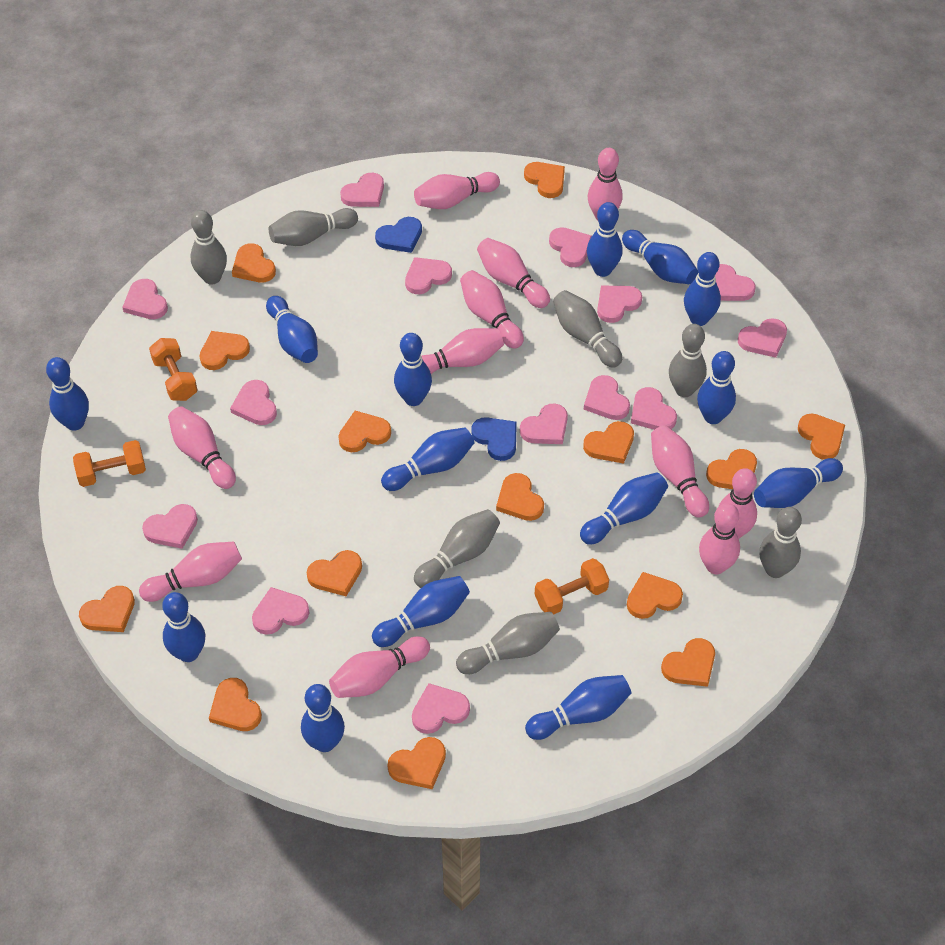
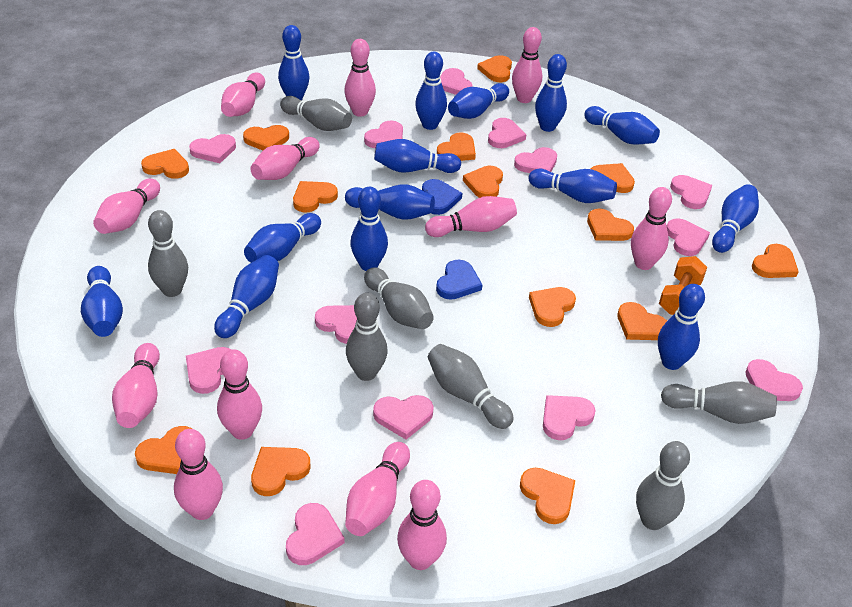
orange dumbbell: [73,440,146,487] [149,338,198,401] [535,558,609,615] = 3 -> [659,256,707,315] = 1
pink bowling pin: [139,541,242,602] [168,406,236,489] [329,636,430,698] [414,172,500,209] [421,328,504,374] [460,270,524,349] [477,238,550,308] [588,148,623,220] [651,425,709,518] [699,503,740,574] [718,468,757,539] = 11 -> [93,178,160,234] [112,343,160,428] [174,429,223,520] [217,349,262,440] [221,73,265,117] [250,137,320,180] [344,39,376,117] [345,442,410,536] [397,480,447,570] [425,196,517,237] [512,27,542,103] [631,187,672,270] = 12
pink heart: [122,279,168,319] [142,504,198,549] [230,380,277,425] [252,587,309,635] [340,173,384,207] [405,257,452,294] [412,683,470,734] [520,404,568,444] [549,227,592,267] [584,375,630,420] [597,286,642,323] [631,387,677,430] [715,264,756,301] [738,318,787,358] = 14 -> [186,347,231,394] [189,134,236,163] [286,503,345,565] [315,305,357,344] [364,121,403,148] [373,395,434,440] [440,68,472,95] [488,118,527,148] [514,147,557,173] [543,395,596,440] [667,218,710,256] [670,175,712,209] [745,359,803,401] = 13

